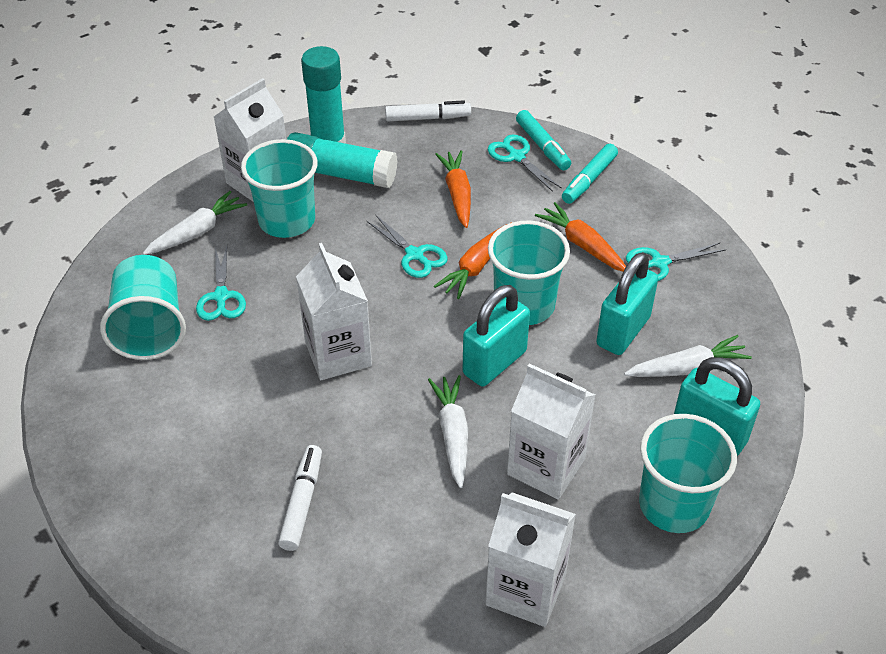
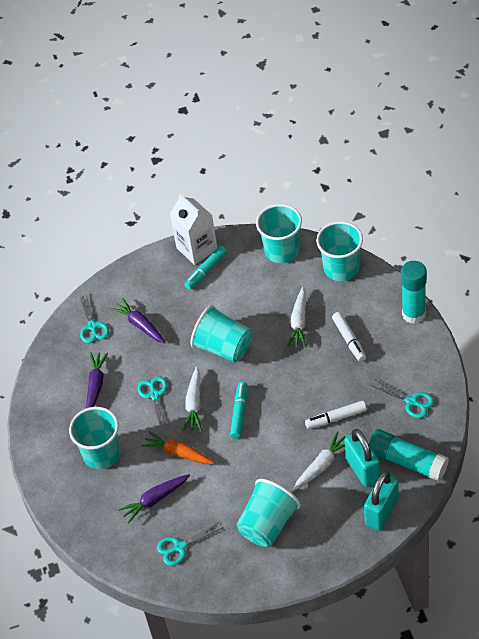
orange carrot: [434,222,512,299] [435,150,471,228] [535,202,626,272] = 3 -> [141,431,215,464] = 1
purple carrot: none = 0 -> [86,352,108,408] [110,298,165,343] [118,474,190,523] = 3
turquoise cup: [100,255,186,360] [241,139,318,238] [488,220,570,325] [639,414,737,533] = 4 -> [69,407,121,469] [191,305,252,362] [236,479,301,547] [256,204,302,263] [316,221,363,281] = 5
turquoise padlock: [463,285,530,387] [596,252,658,355] [674,357,760,456] = 3 -> [344,429,380,488] [364,471,399,531] = 2
white carton: [214,78,286,201] [296,243,372,380] [486,492,576,627] [507,363,596,500] = 4 -> [170,193,217,265] = 1

